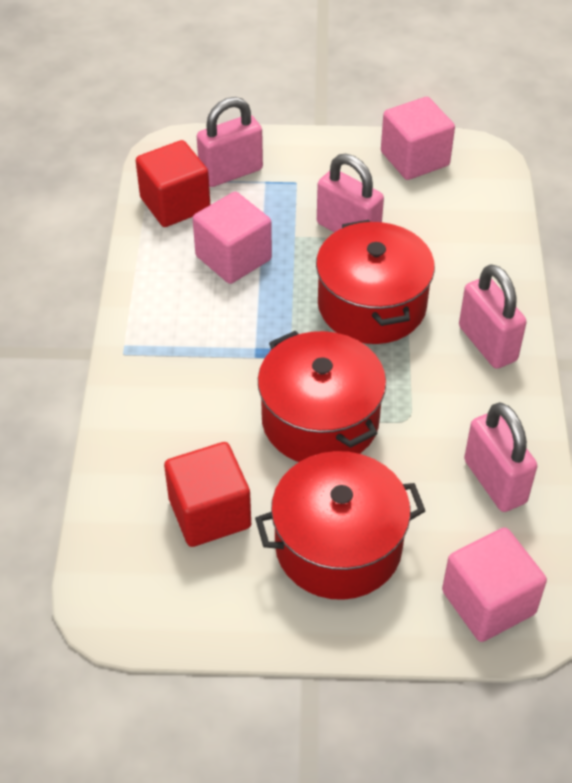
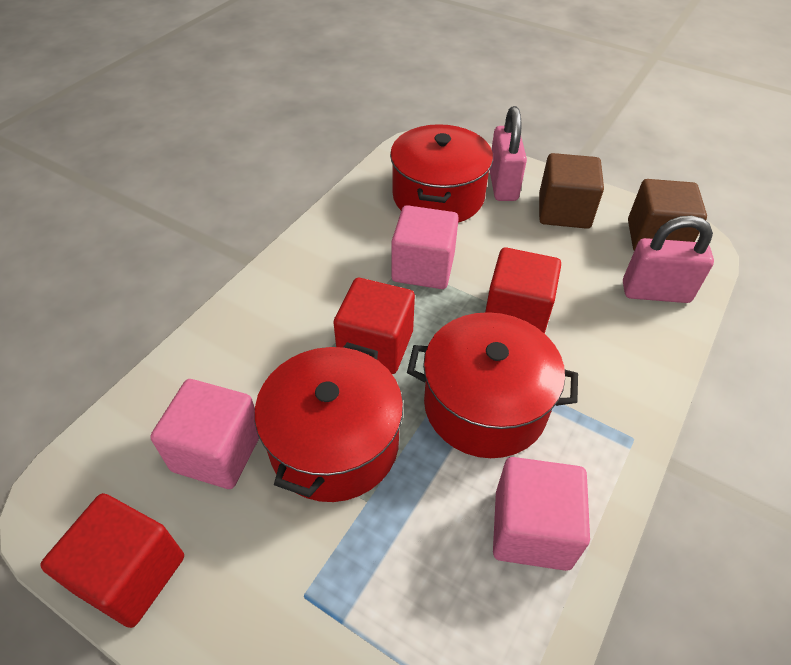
brown cube: none = 0 -> [539,153,604,229] [628,179,707,251] = 2
pink padlock: [197,97,263,187] [317,154,384,233] [459,264,527,369] [464,402,537,512] = 4 -> [490,106,527,201] [623,216,714,303] = 2
red cube: [136,140,210,227] [164,442,251,547] = 2 -> [40,493,184,628] [334,278,415,374] [485,247,561,334] = 3

